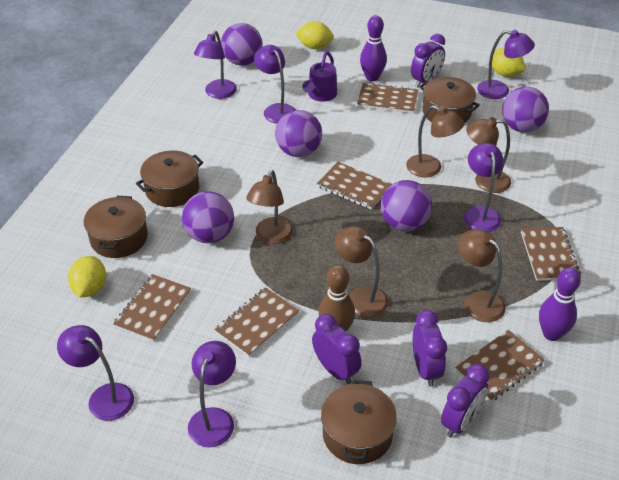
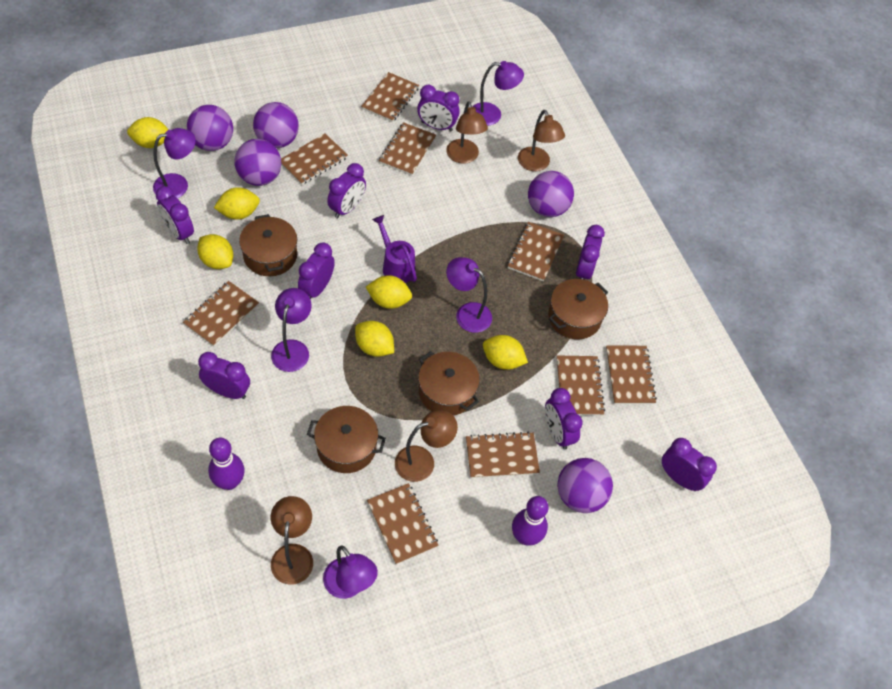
brown bowling pin: [319,265,355,332] = 1 -> none = 0
brown lamp: [246,170,293,244] [335,226,389,317] [406,105,464,177] [458,229,506,322] [466,117,511,193] = 5 -> [271,496,313,585] [395,410,458,482] [446,101,488,164] [518,110,565,171] = 4
brown notebook: [113,274,191,342] [214,287,299,357] [317,162,392,209] [357,82,418,114] [455,330,545,402] [521,227,581,281] = 6 -> [183,281,259,347] [281,133,348,185] [361,72,419,122] [367,483,439,565] [379,122,436,176] [466,432,540,478] [507,222,564,282] [556,355,605,416] [606,346,657,404] = 9
purple clock: [312,314,362,384] [411,34,445,87] [413,310,447,387] [441,364,490,438] = 4 -> [156,186,194,244] [198,352,250,399] [298,243,335,300] [327,163,366,218] [417,85,460,131] [545,388,583,450] [576,225,605,280] [662,438,717,491] = 8
purple lamp: [57,325,134,421] [188,341,236,447] [194,31,237,99] [254,45,295,124] [464,143,504,232] [477,30,535,99] = 6 -> [153,128,196,198] [271,288,312,372] [323,545,378,599] [446,257,492,333] [472,61,524,126] = 5
yellow lemon: [68,256,106,297] [295,21,334,49] [489,48,526,77] = 3 -> [127,117,169,148] [197,234,233,269] [214,187,260,220] [355,321,394,357] [366,275,412,309] [483,335,528,370] = 6

